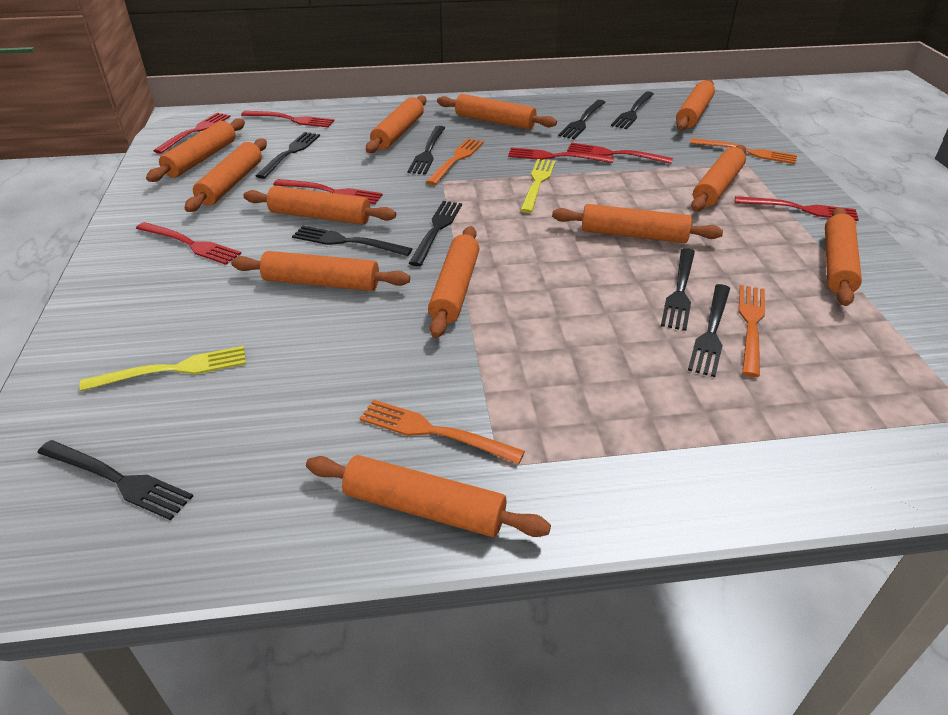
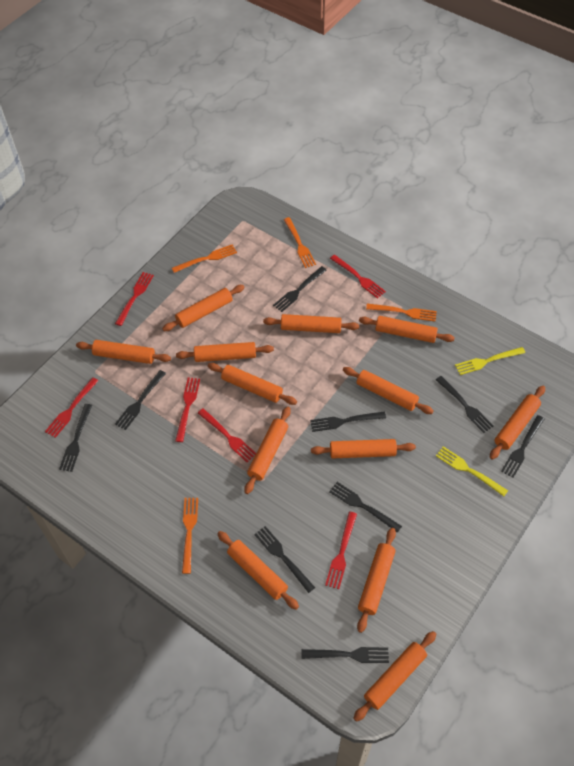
orange rolling pin: [146,118,245,182] [185,138,267,212] [231,251,410,291] [243,186,396,225] [306,455,551,537] [366,95,426,153] [428,226,479,338] [437,94,557,130] [552,204,723,243] [676,80,715,131] [691,145,746,211] [825,207,862,306] = 12 -> [76,340,171,364] [162,285,245,331] [176,342,274,362] [208,363,297,405] [217,531,299,610] [244,407,291,494] [263,314,359,333] [311,439,416,459] [343,367,434,414] [353,631,436,722] [357,528,396,633] [359,316,455,343] [490,386,545,460] = 13
red fork: [136,222,241,265] [153,113,231,154] [241,111,335,127] [273,179,383,204] [508,148,614,163] [567,143,673,164] [735,196,859,221] = 7 -> [45,377,98,438] [115,272,154,326] [175,377,200,442] [198,408,256,462] [325,512,357,589] [330,255,386,299] = 6

